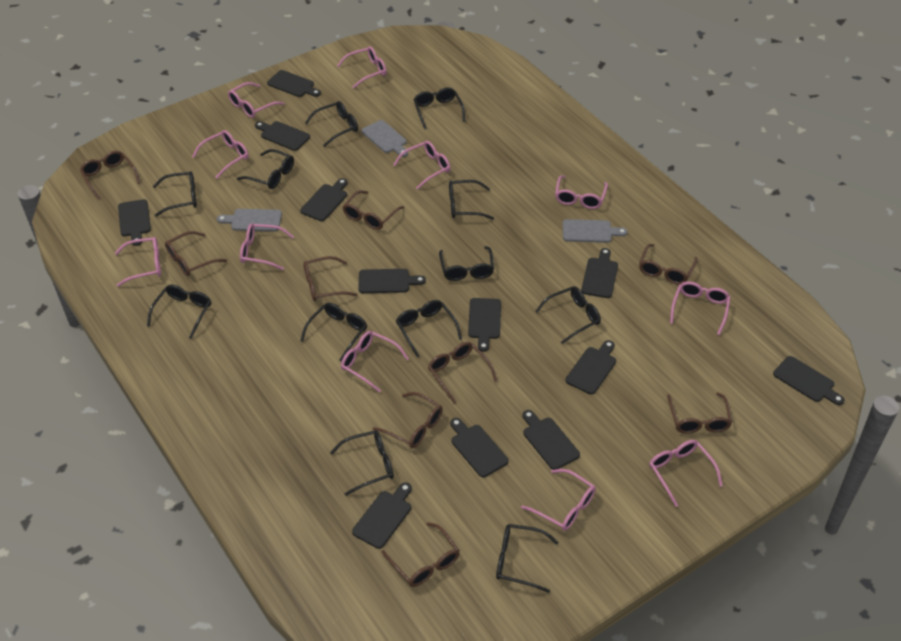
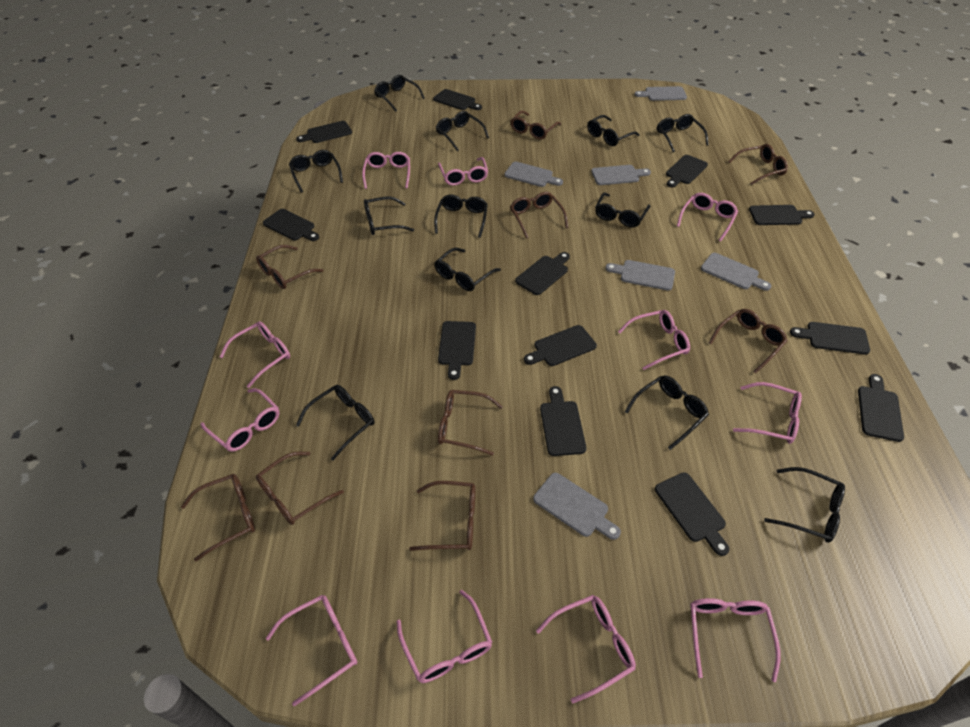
grey cutting board: [217,209,282,232] [362,120,408,157] [563,219,628,243] = 3 -> [504,162,563,187] [533,473,621,540] [591,165,651,185] [606,260,675,291] [634,86,687,101] [701,253,771,291] = 6

